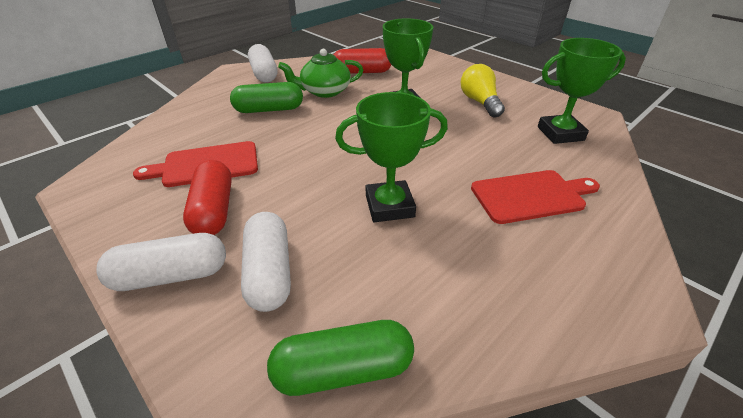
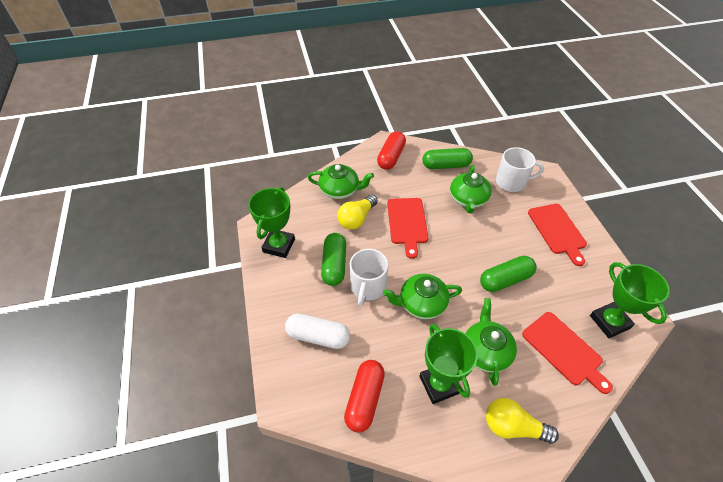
green capsule: [230,82,303,113] [267,320,414,396] = 2 -> [321,233,346,286] [423,148,473,169] [480,256,537,292] = 3
green teapot: [278,49,363,98] = 1 -> [308,164,374,199] [383,274,462,319] [450,165,492,213] [465,298,517,386] = 4
red cutting board: [133,141,258,187] [471,170,600,224] = 2 -> [387,198,428,259] [522,312,613,394] [528,204,587,266] = 3
white capsule: [96,233,226,291] [241,212,291,312] [248,44,277,82] = 3 -> [285,314,350,349] = 1
white mug: none = 0 -> [350,249,388,306] [496,147,544,192] = 2
yellow light bulb: [461,64,505,117] = 1 -> [337,195,378,230] [486,398,559,444] = 2

